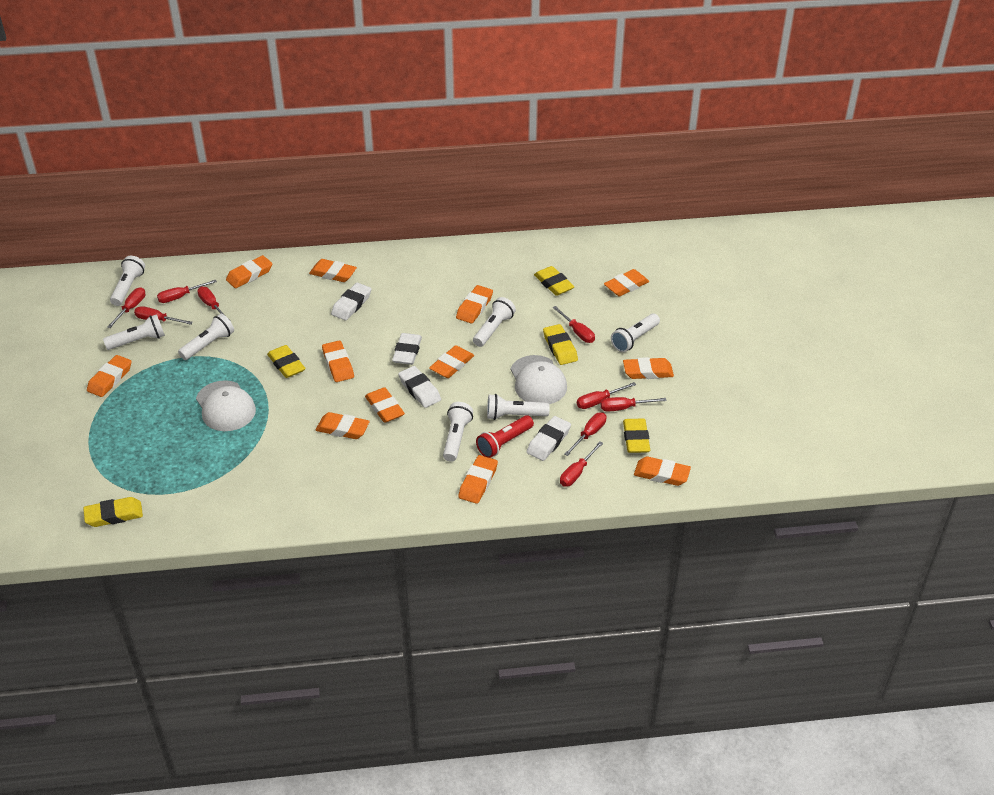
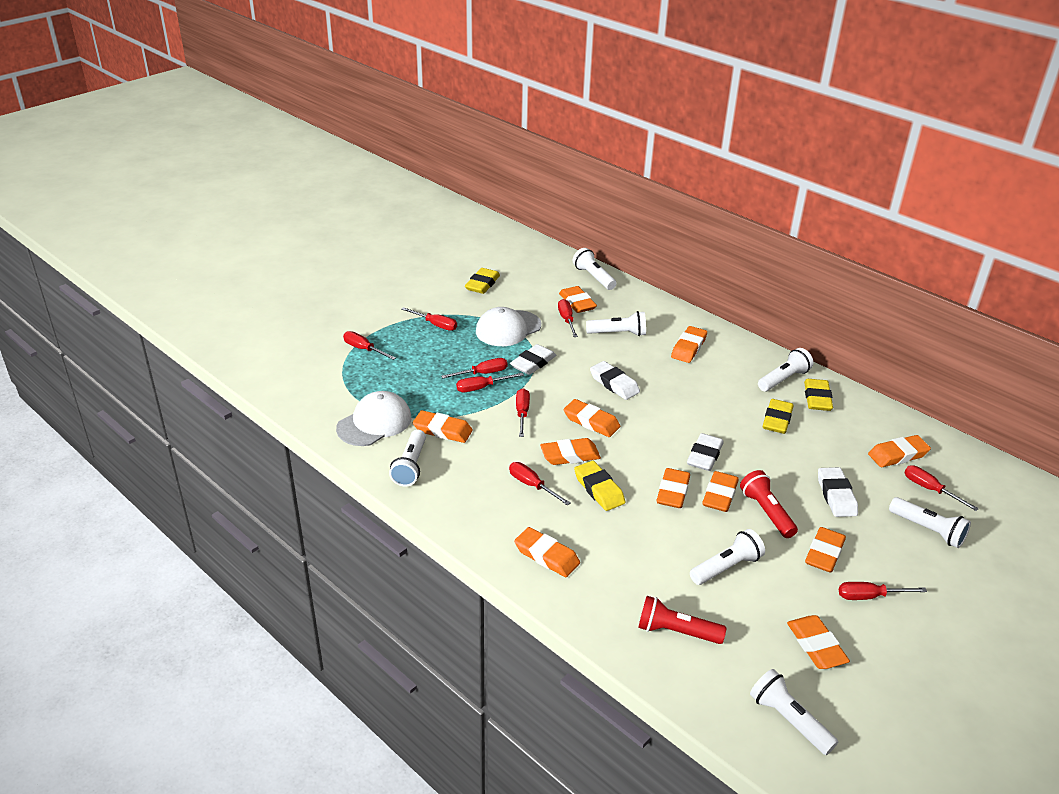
orange eraser: [87,355,132,397] [226,255,272,288] [309,259,357,282] [316,412,370,439] [322,341,354,382] [365,387,405,423] [429,345,474,378] [456,285,493,323] [458,455,498,504] [604,269,649,296] [623,357,674,379] [634,456,691,486] = 12 -> [413,410,473,443] [514,527,580,577] [540,438,601,465] [559,286,597,313] [564,399,620,437] [657,468,690,508] [671,326,707,363] [702,471,739,512] [787,615,850,669] [805,527,846,573] [868,435,931,467] = 11
red flashlight: [476,415,534,458] = 1 -> [638,596,726,644] [740,470,798,538] = 2
yellow eraser: [83,497,143,527] [267,345,305,378] [534,266,575,296] [543,324,578,365] [623,419,650,453] = 5 -> [465,268,500,294] [574,461,625,511] [763,399,794,434] [804,379,833,411] = 4

